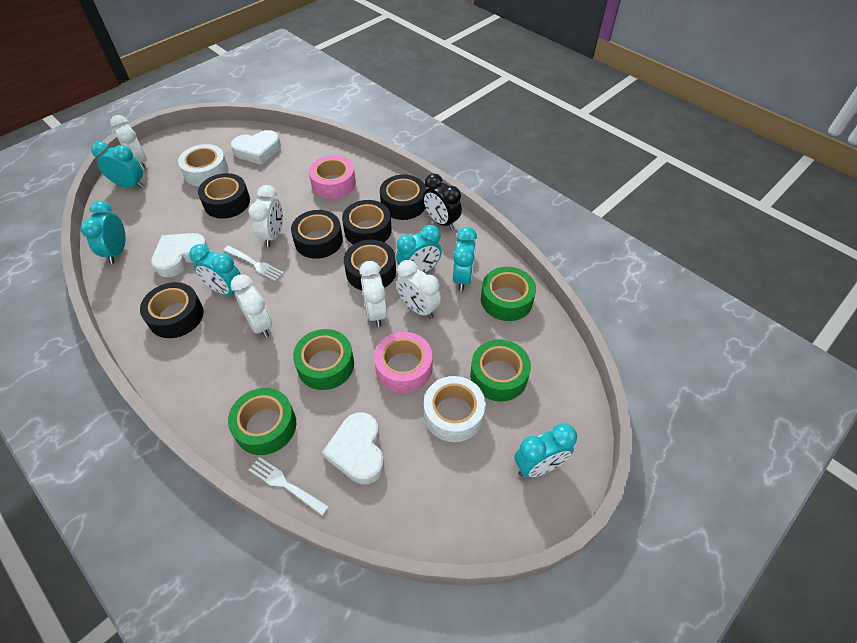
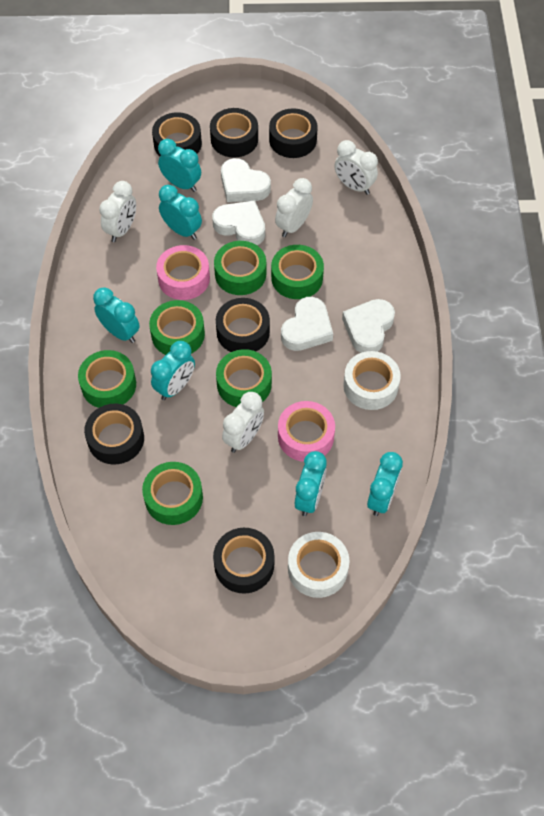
black clock: [423,173,462,230] = 1 -> none = 0
green tape: [228,388,296,455] [293,329,354,390] [470,339,531,402] [481,267,536,321] = 4 -> [78,350,136,408] [142,462,203,525] [149,300,205,355] [214,241,266,295] [216,349,272,407] [271,245,324,299] = 6
white clock: [110,115,147,170] [231,274,272,338] [248,185,283,247] [359,261,387,327] [396,260,441,319] = 5 -> [99,181,136,242] [222,392,264,453] [275,178,313,237] [334,140,378,195] = 4
white fork: [223,246,284,281] [249,457,329,516] = 2 -> none = 0
white heart: [151,233,209,277] [231,130,281,165] [322,412,384,484] = 3 -> [212,200,265,245] [221,158,271,202] [281,297,333,351] [342,299,395,353] = 4

